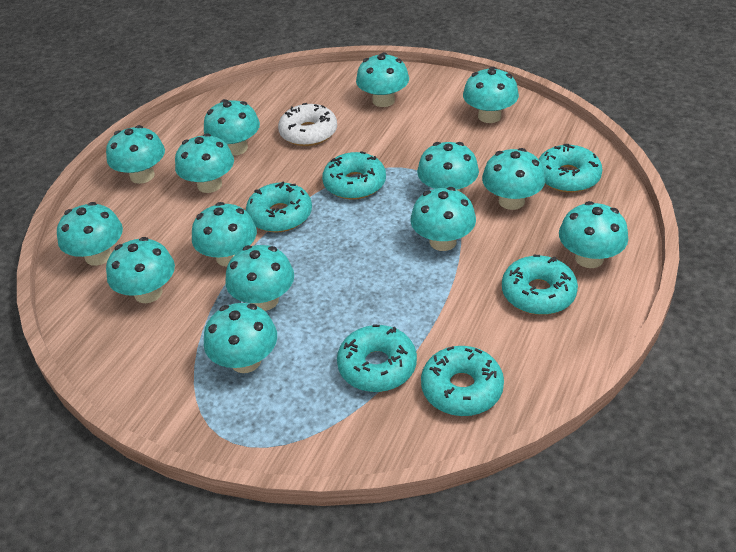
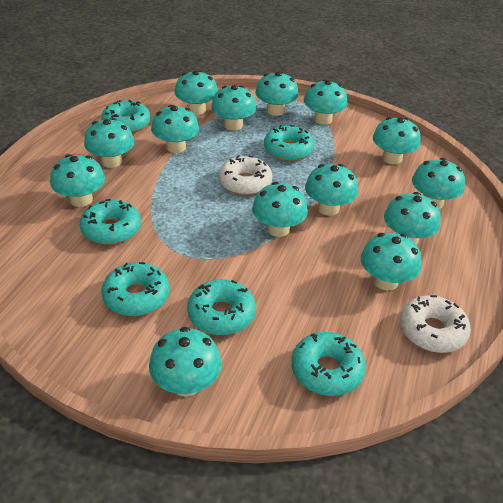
white donut: [278,103,337,146] = 1 -> [218,155,272,195] [400,295,471,353] = 2

